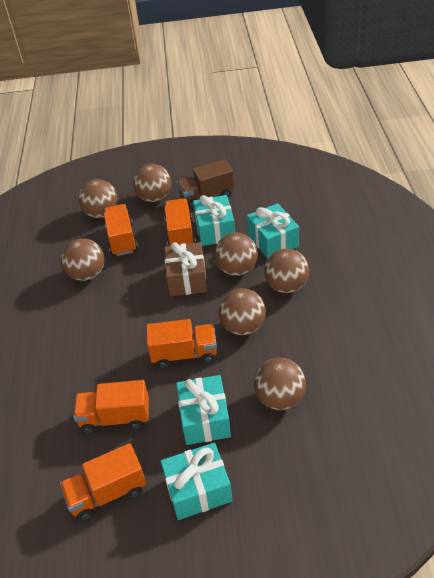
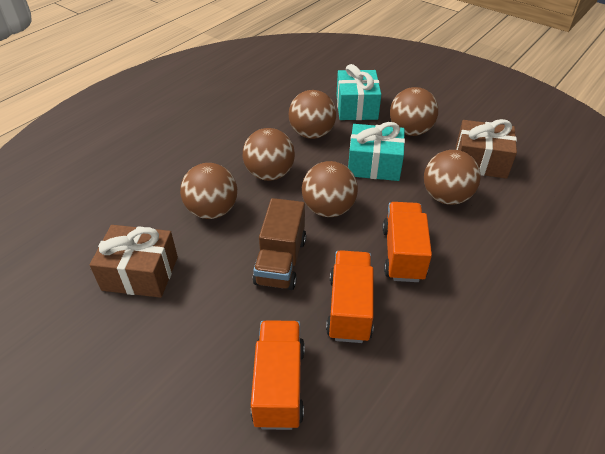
brown ball: [61,238,104,281] [78,179,118,218] [133,164,171,202] [214,233,258,276] [219,288,266,335] [254,358,306,410] [264,249,309,293] = 7 -> [180,163,237,219] [243,128,295,181] [289,90,336,139] [302,161,358,217] [390,87,438,136] [424,150,481,205] = 6
brown gift: [165,242,207,296] = 1 -> [90,225,178,298] [456,119,517,179] = 2
orange truck: [60,443,146,521] [73,380,149,434] [104,204,138,256] [146,319,217,369] [164,198,196,246] = 5 -> [251,320,305,430] [326,250,374,343] [382,202,432,282] = 3
turquoise gift: [161,443,233,520] [176,375,231,445] [193,195,235,246] [247,203,299,259] = 4 -> [336,64,381,120] [348,122,405,181] = 2

